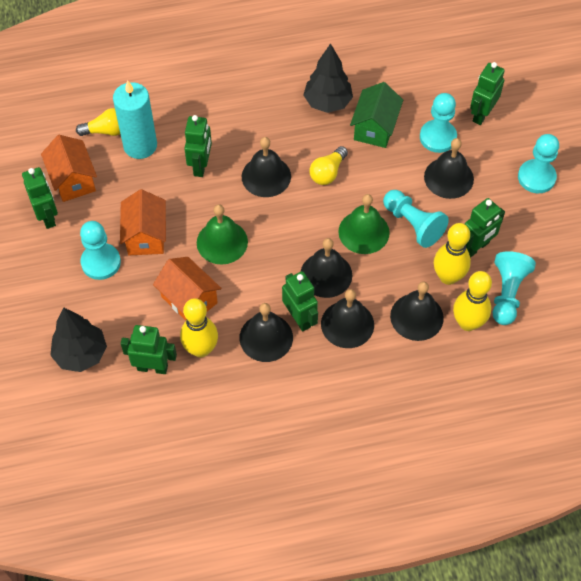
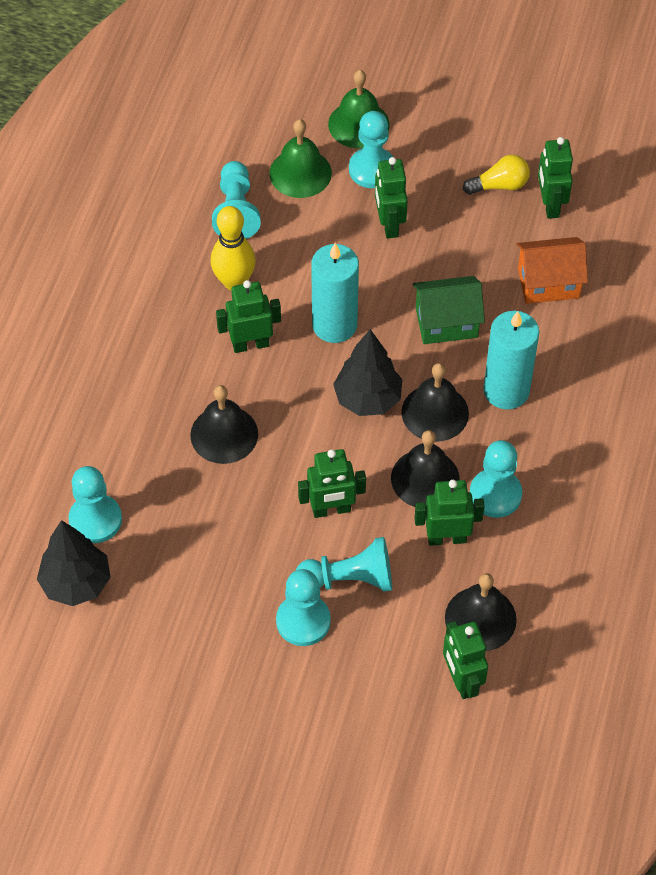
black bell: [239,303,293,362] [242,137,291,197] [301,238,352,298] [321,289,374,348] [390,282,444,341] [424,138,474,199] = 6 -> [190,385,258,464] [391,430,460,507] [401,363,469,442] [445,573,517,651] = 4
orange house: [41,135,97,202] [120,189,166,255] [153,257,221,320] = 3 -> [516,237,588,304] = 1
turquoise candle: [113,80,157,159] = 1 -> [311,243,359,343] [483,311,539,409] = 2
turquoise pawn: [80,221,121,280] [383,190,449,248] [420,93,457,153] [493,251,536,325] [518,134,559,193] = 5 -> [68,466,122,543] [212,161,261,239] [276,569,331,646] [296,537,392,592] [349,111,393,188] [470,440,522,518] = 6
yellow bowling pin: [180,298,218,358] [434,223,471,285] [453,271,492,331] = 3 -> [211,206,256,290] = 1
yellow light bulb: [76,108,120,136] [309,146,348,185] = 2 -> [463,155,530,194] = 1

